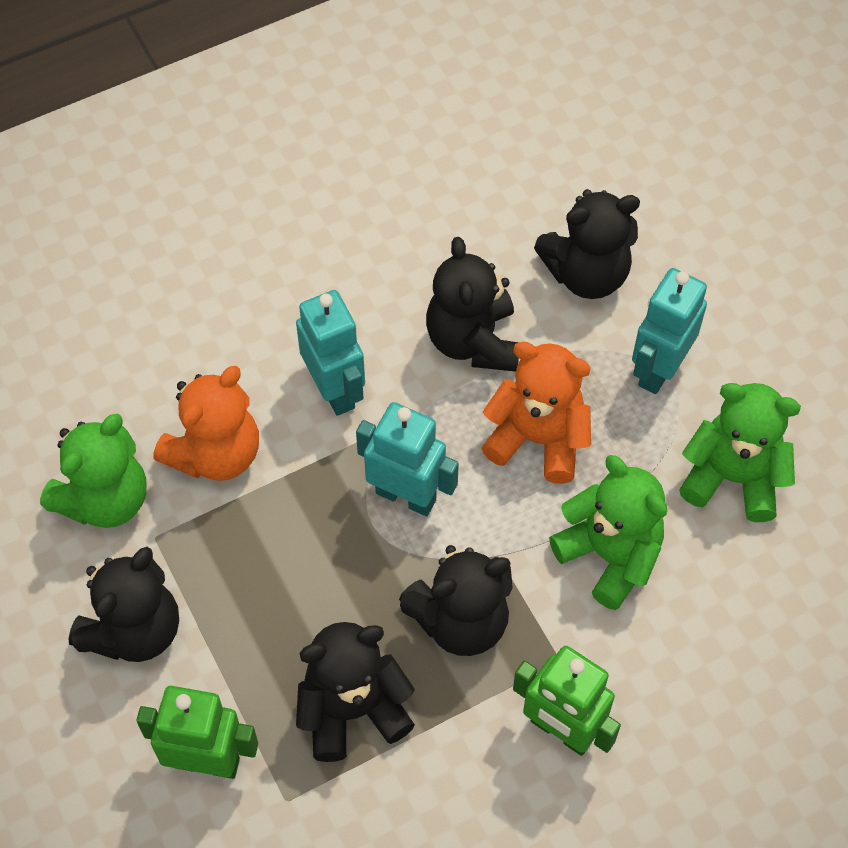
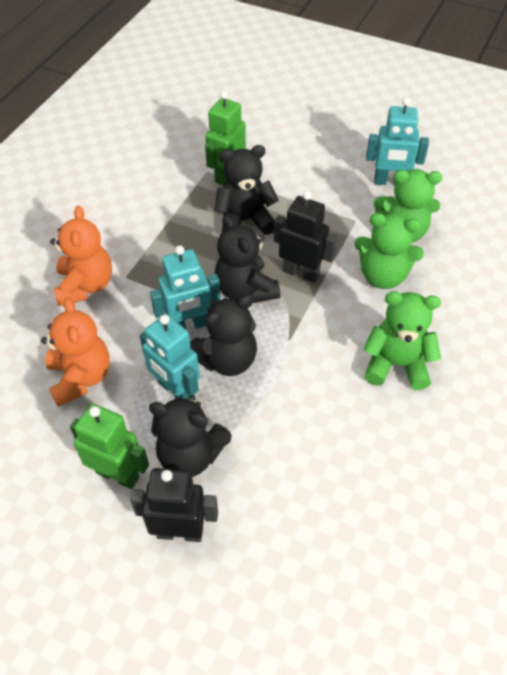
black robot: none = 0 -> [130,468,218,542] [274,191,337,283] = 2
black teddy bear: [68,547,179,662] [296,622,415,762] [399,545,513,656] [426,237,519,371] [534,189,640,299] = 5 -> [149,395,232,477] [190,294,257,376] [214,145,279,235] [215,215,280,303] = 4

